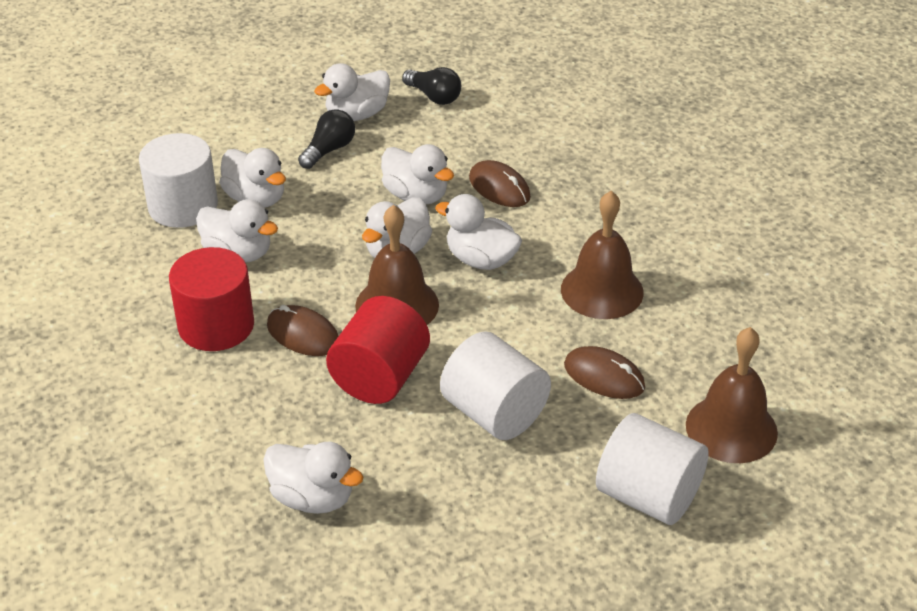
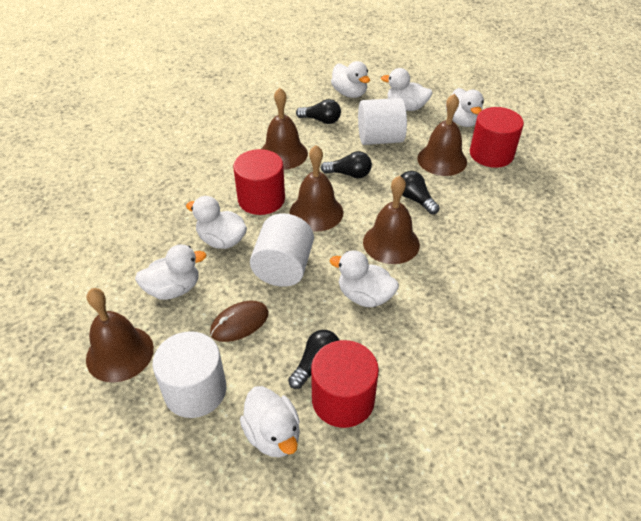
black light bulb: [298,109,355,169] [402,67,461,105] = 2 -> [288,330,339,389] [296,99,341,124] [321,151,372,178] [401,171,440,214] = 4
brown bell: [355,205,439,325] [561,191,644,319] [686,327,778,463] = 3 -> [86,288,154,383] [261,88,308,170] [289,145,343,232] [363,176,420,264] [417,93,467,176] = 5
brown mouse: [267,305,338,356] [469,160,531,207] [564,346,645,399] = 3 -> [210,301,269,342] = 1
red cylinder: [169,247,254,351] [326,296,430,404] = 2 -> [233,149,285,215] [311,340,379,428] [470,107,524,168] = 3

